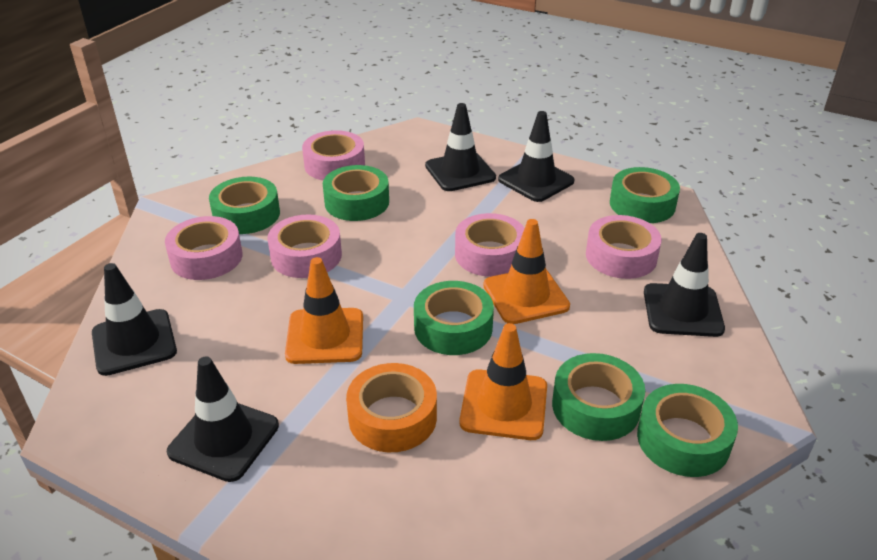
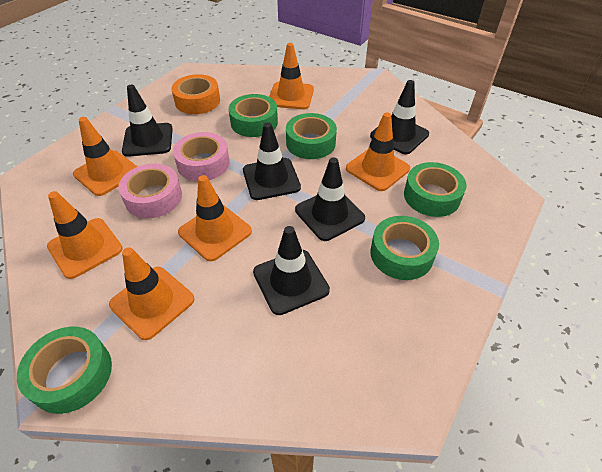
green tape: [209,177,280,234] [323,165,389,221] [414,281,494,355] [552,353,645,441] [610,167,680,223] [637,384,738,477] = 6 -> [17,327,112,414] [229,94,278,137] [286,113,337,159] [370,216,439,280] [404,162,467,217] = 5
orange traffic cone: [285,257,363,364] [459,323,547,440] [483,219,570,324] = 3 -> [47,191,123,279] [73,117,138,196] [109,247,194,340] [178,175,252,261] [269,43,314,109] [346,112,410,191] = 6
pink tape: [165,216,242,280] [267,215,342,278] [302,130,365,180] [455,213,525,277] [586,215,662,279] = 5 -> [118,164,182,218] [173,132,230,181] = 2

